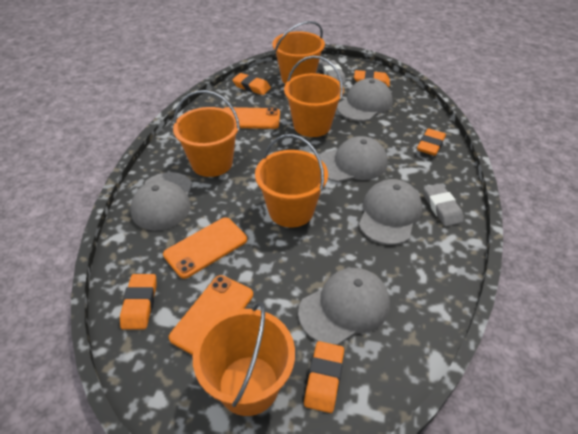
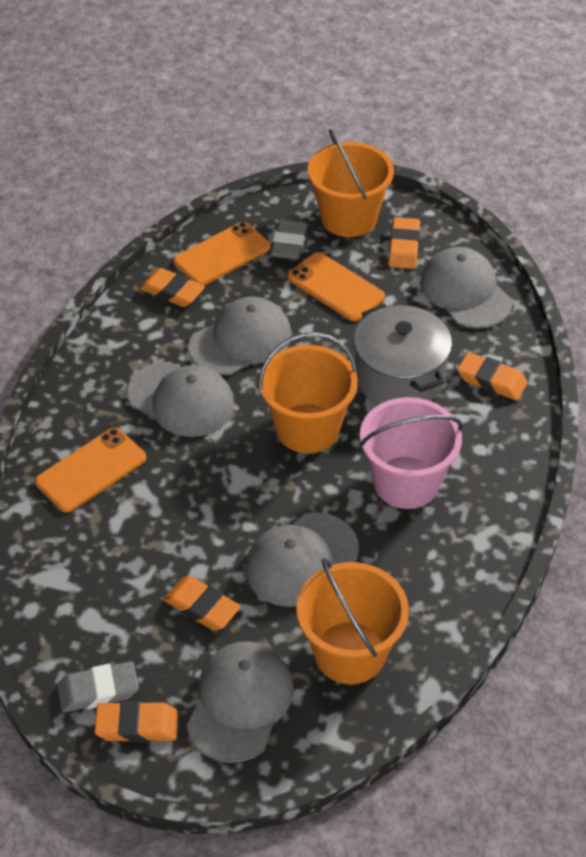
grey pot: none = 0 -> [354,304,452,404] = 1
orange bucket: [173,90,240,177] [193,302,295,416] [255,134,328,228] [273,21,325,84] [284,56,344,137] = 5 -> [258,332,358,453] [296,558,409,684] [308,129,394,237] = 3
pink bucket: none = 0 -> [359,397,463,509] = 1

